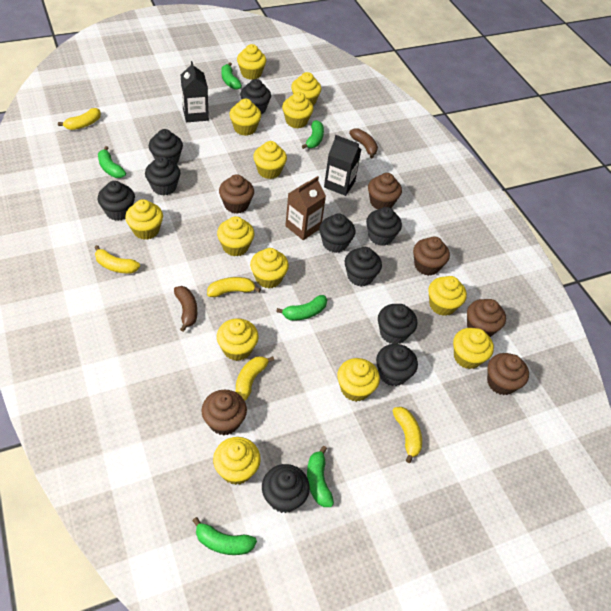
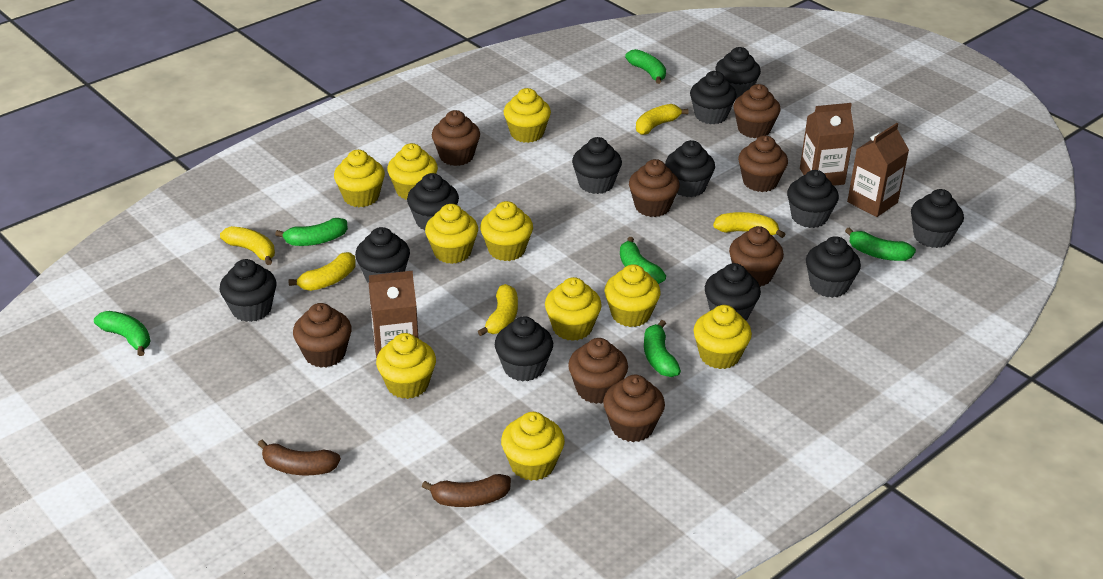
black carton: [181,61,209,122] [324,135,361,196] = 2 -> none = 0
black cupcake: [98,181,135,221] [145,156,181,195] [149,129,183,164] [240,79,271,115] [262,464,310,513] [319,214,355,253] [345,247,382,286] [366,207,402,246] [376,344,418,386] [378,304,417,344] = 10 -> [220,259,276,322] [355,227,410,283] [407,173,459,231] [495,316,553,382] [572,137,622,194] [665,140,715,197] [690,71,736,124] [705,263,761,320] [715,47,761,99] [787,170,839,228] [806,236,861,298] [911,189,964,248] = 12
brown carton: [285,176,326,240] = 1 -> [369,271,418,359] [800,103,854,186] [847,123,909,217] = 3
brown cupcake: [201,390,247,435] [219,174,254,214] [368,173,402,209] [413,236,450,276] [467,299,506,337] [487,353,529,395] = 6 -> [293,303,352,368] [432,110,480,166] [568,338,628,404] [603,375,665,442] [629,159,680,217] [729,226,784,287] [733,84,781,138] [738,135,788,192] = 8
yellow cupcake: [125,199,163,240] [213,437,261,485] [217,216,254,257] [217,318,259,361] [229,99,261,136] [237,44,266,80] [250,248,289,288] [253,141,287,179] [282,92,313,128] [291,72,321,106] [337,358,380,402] [428,276,467,316] [453,328,494,369] = 13 -> [334,150,385,207] [376,333,436,399] [387,143,438,200] [425,204,478,264] [480,201,533,261] [501,412,565,481] [503,88,551,143] [545,277,602,341] [604,264,661,327] [693,305,752,369] = 10

